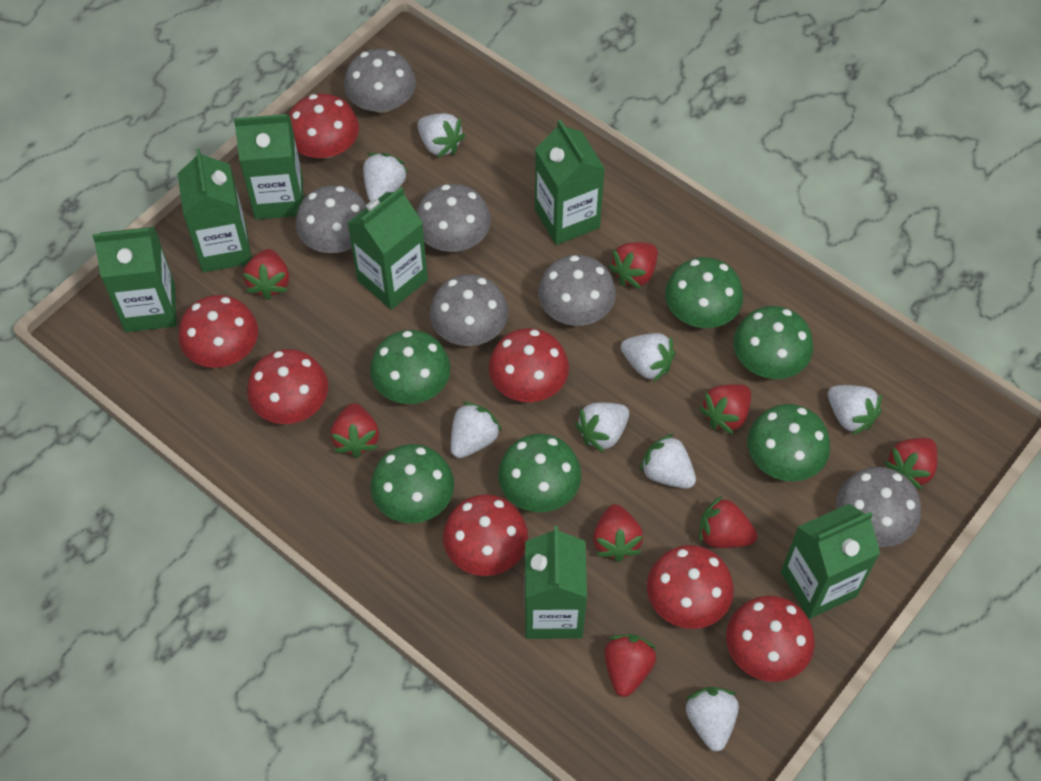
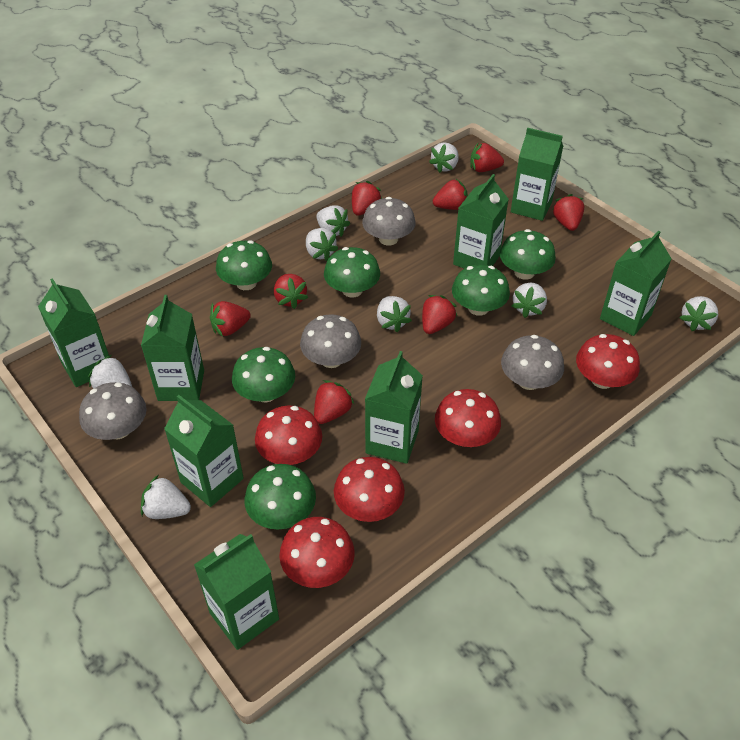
green carton: [92,227,176,332] [177,148,252,272] [234,114,304,220] [348,187,428,310] [525,526,587,639] [535,119,605,245] [781,504,880,619] = 7 -> [38,278,109,387] [141,295,204,401] [164,395,244,507] [194,534,279,650] [365,351,423,464] [453,174,509,269] [511,128,563,221] [600,231,672,336] = 8
grey mushroom: [296,185,367,253] [344,49,416,113] [416,184,491,252] [430,274,508,346] [538,255,616,326] [836,467,921,547] = 6 -> [79,382,147,440] [300,314,361,368] [362,197,416,246] [501,335,564,390] = 4
red mushroom: [179,295,258,368] [247,349,328,424] [289,94,359,158] [443,494,528,576] [489,328,569,402] [647,545,734,629] [726,596,815,682] = 7 -> [255,406,322,465] [279,517,355,588] [334,457,405,522] [435,389,501,447] [576,334,640,389] = 5

